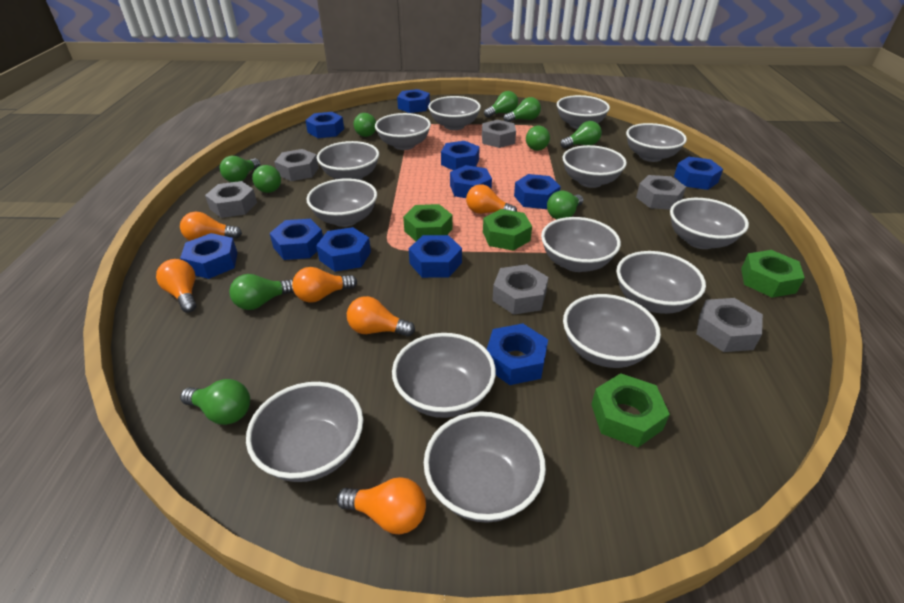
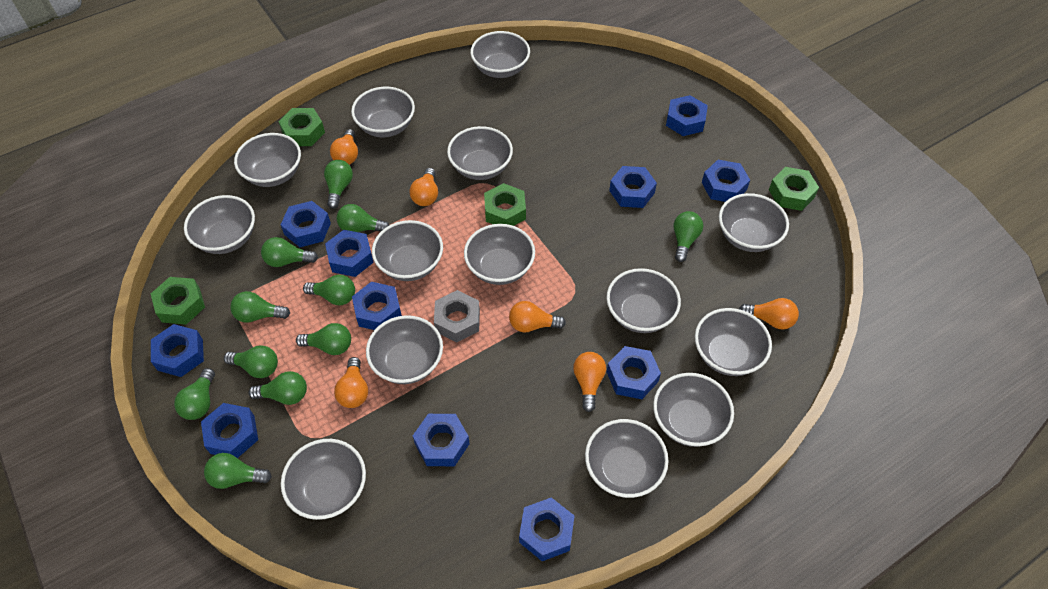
green light bulb: [180,379,250,425] [220,156,261,182] [229,274,294,310] [252,165,281,193] [354,113,376,137] [484,91,518,118] [504,97,541,122] [526,126,550,151] [547,191,583,219] [560,121,602,148] = 10 -> [174,368,215,420] [204,453,272,489] [224,345,278,378] [230,291,290,323] [248,371,307,405] [261,237,318,267] [296,323,351,355] [303,275,355,305] [324,160,353,209] [336,204,389,232] [674,211,703,262] = 11
grey nut: [205,181,257,218] [274,149,319,181] [482,120,516,148] [492,264,548,315] [636,175,686,210] [696,298,763,352] = 6 -> [434,290,480,342] = 1

